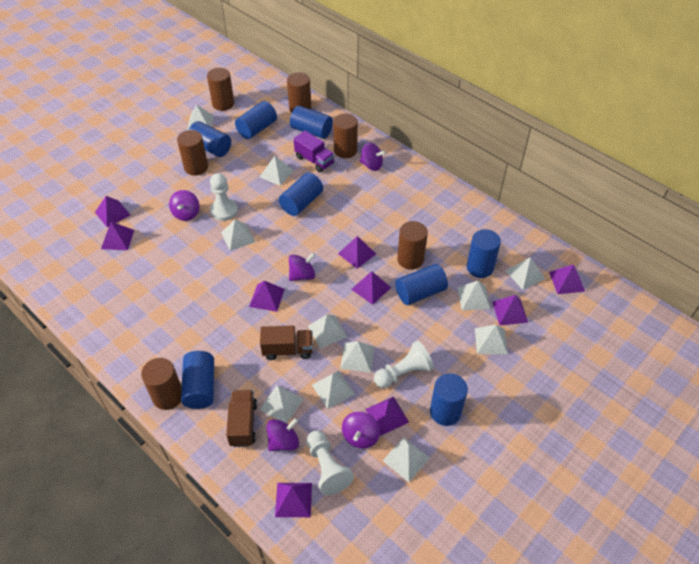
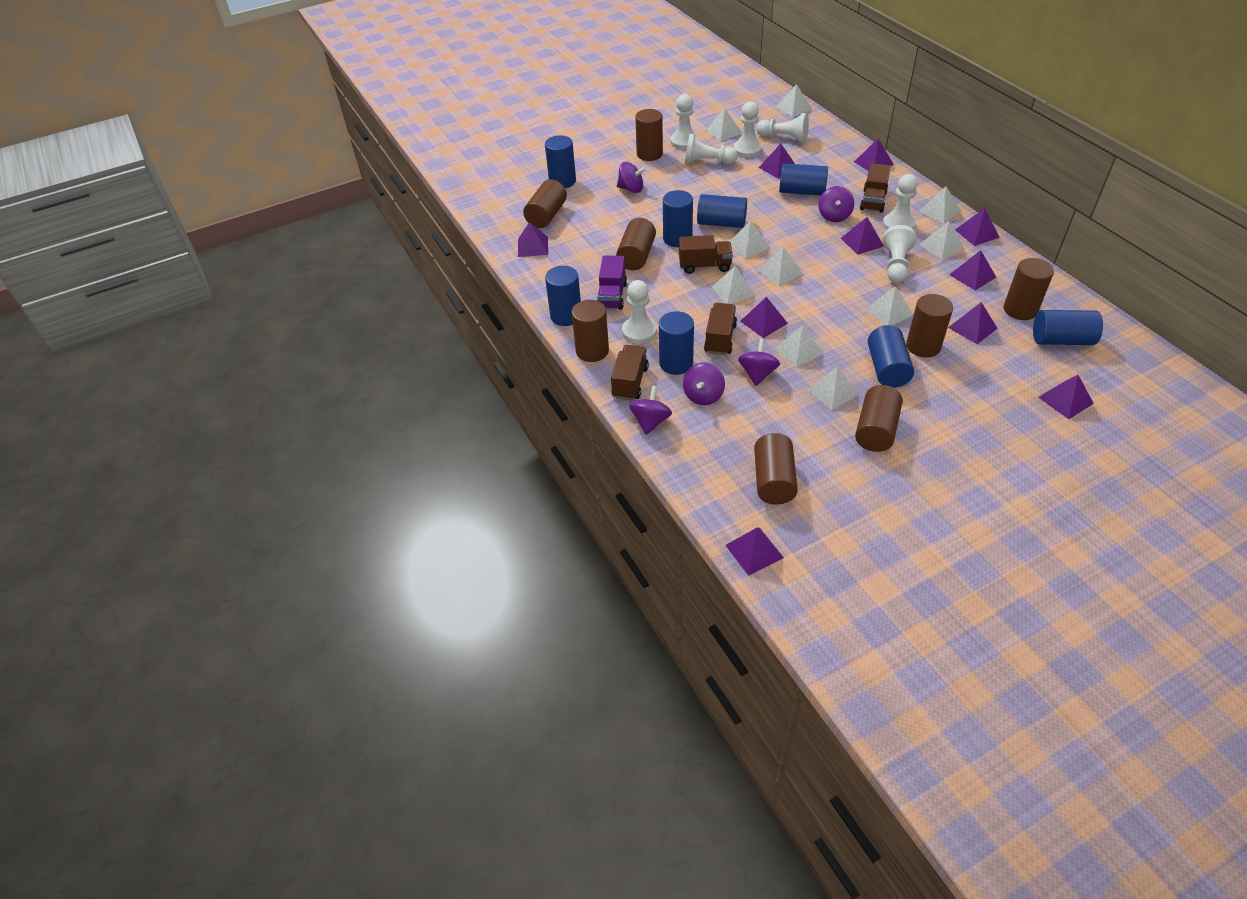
brown cylinder: [141,358,182,410] [177,130,208,176] [207,68,234,111] [287,72,311,113] [333,114,358,158] [397,221,428,270] = 6 -> [523,179,567,228] [571,300,609,362] [616,218,656,270] [635,109,663,161] [754,433,798,504] [855,385,903,452] [906,294,953,358] [1004,258,1054,320] = 8
brown truck: [226,390,257,447] [260,326,313,360] = 2 -> [611,345,649,401] [679,235,733,274] [704,303,737,355] [860,163,891,213] = 4
purple pyramid: [95,196,130,227] [101,222,134,250] [249,281,285,312] [275,483,312,517] [338,236,376,269] [351,271,391,305] [365,396,409,436] [492,295,528,326] [549,264,585,294] = 9 -> [518,222,548,257] [725,527,784,576] [740,297,788,338] [759,144,795,179] [841,217,884,255] [854,138,894,171] [948,302,998,344] [949,250,996,290] [955,208,1000,246] [1038,375,1094,419] = 10
white pawn: [210,173,238,221] [306,430,354,495] [374,340,434,388] = 3 -> [622,280,657,344] [671,94,698,149] [685,134,737,164] [734,102,762,158] [756,113,809,143] [882,225,917,283] [883,174,918,230] = 7
white pyramid: [187,105,213,130] [221,219,256,251] [259,385,303,423] [260,156,294,186] [308,315,347,348] [312,371,355,409] [340,341,375,373] [383,438,430,482] [457,281,491,310] [475,325,508,355] [506,257,545,290] = 11 -> [706,108,742,141] [712,266,756,304] [729,220,770,259] [758,247,803,286] [775,325,824,368] [776,84,812,117] [807,366,859,410] [866,286,913,325] [918,186,961,224] [919,221,964,260] = 10

